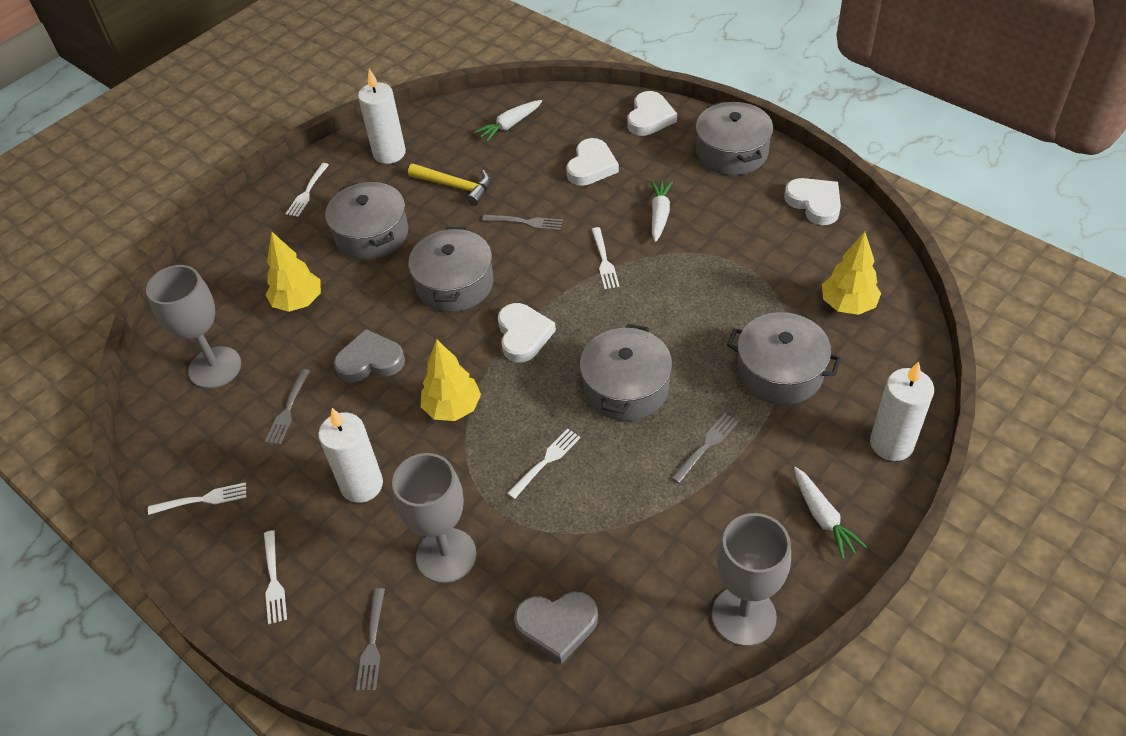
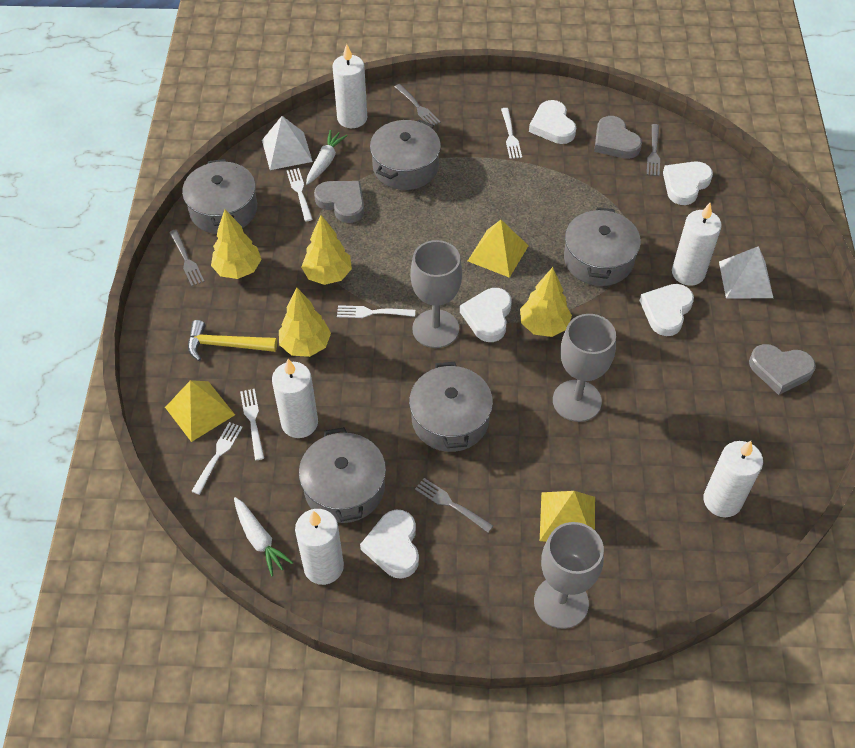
grey heart: [334,329,405,382] [514,591,598,664] = 2 -> [314,181,364,223] [594,116,642,159] [749,344,816,395] = 3
white candle: [318,408,383,503] [358,69,406,164] [870,361,934,461] = 3 -> [272,359,318,438] [295,509,344,585] [332,44,367,128] [672,203,722,286] [703,441,763,517] = 5
white carrot: [475,100,542,142] [651,180,673,242] [794,467,867,559] = 3 -> [234,497,293,577] [306,130,348,185] = 2
white heart: [498,303,556,363] [566,138,619,186] [627,91,677,136] [784,178,841,225] = 4 -> [360,510,419,579] [460,288,512,342] [529,100,576,144] [640,284,694,336] [663,161,713,205] = 5
white pyramid: none = 0 -> [262,116,313,170] [719,246,773,298] = 2
yellow pyramid: none = 0 -> [165,380,235,442] [468,220,529,278] [540,491,595,542] = 3
yellow tree: [266,231,321,312] [421,339,481,421] [822,231,881,315] = 3 -> [211,210,262,279] [279,287,331,357] [301,215,352,285] [520,267,572,337] = 4

